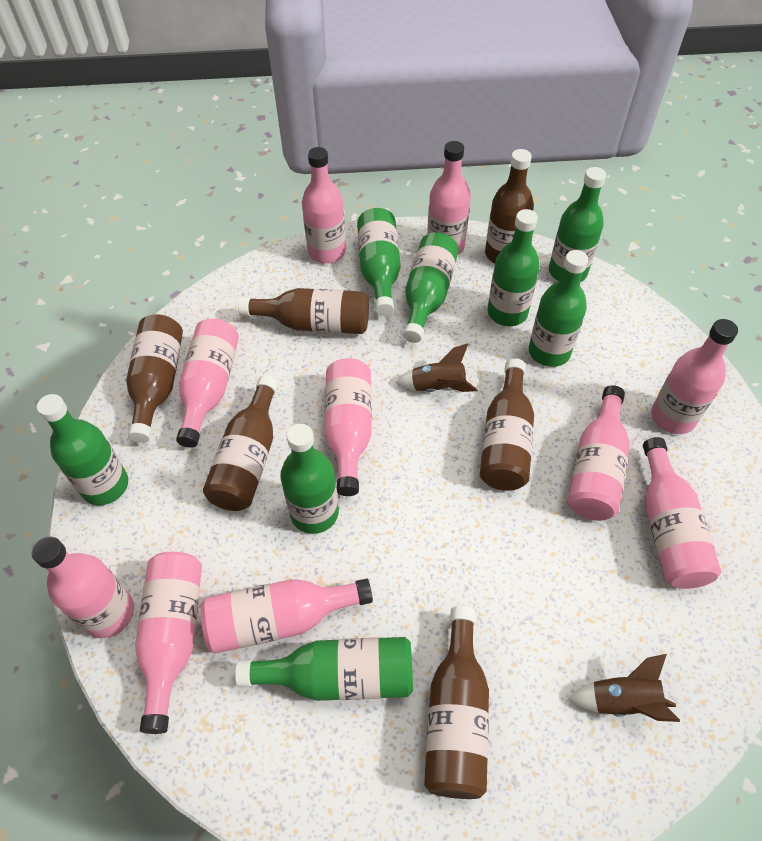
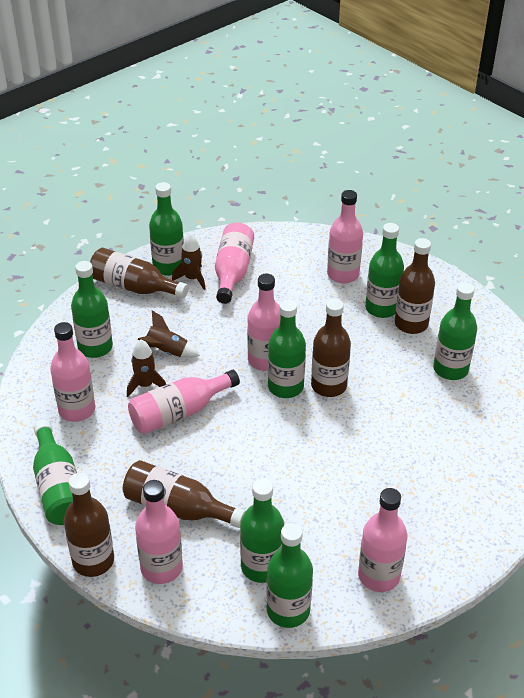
brown bottle: [126,314,183,443] [203,376,278,511] [238,288,369,334] [424,606,489,799] [480,358,534,491] [485,149,534,263] = 6 -> [64,473,114,577] [90,248,189,298] [123,460,246,528] [311,299,351,397] [395,238,435,334] = 5
brown rocket: [395,343,478,392] [568,654,680,722] = 2 -> [127,340,166,397] [138,310,200,358] [172,234,205,290] = 3
pink bottle: [32,537,134,638] [135,552,202,734] [176,319,239,448] [201,578,373,654] [302,147,346,264] [324,358,372,496] [427,141,471,255] [567,385,630,521] [643,437,721,589] [651,319,738,434] = 10 -> [50,322,95,422] [128,370,240,434] [135,480,183,584] [215,222,254,304] [247,274,281,371] [327,190,363,283] [358,488,408,592] = 7

